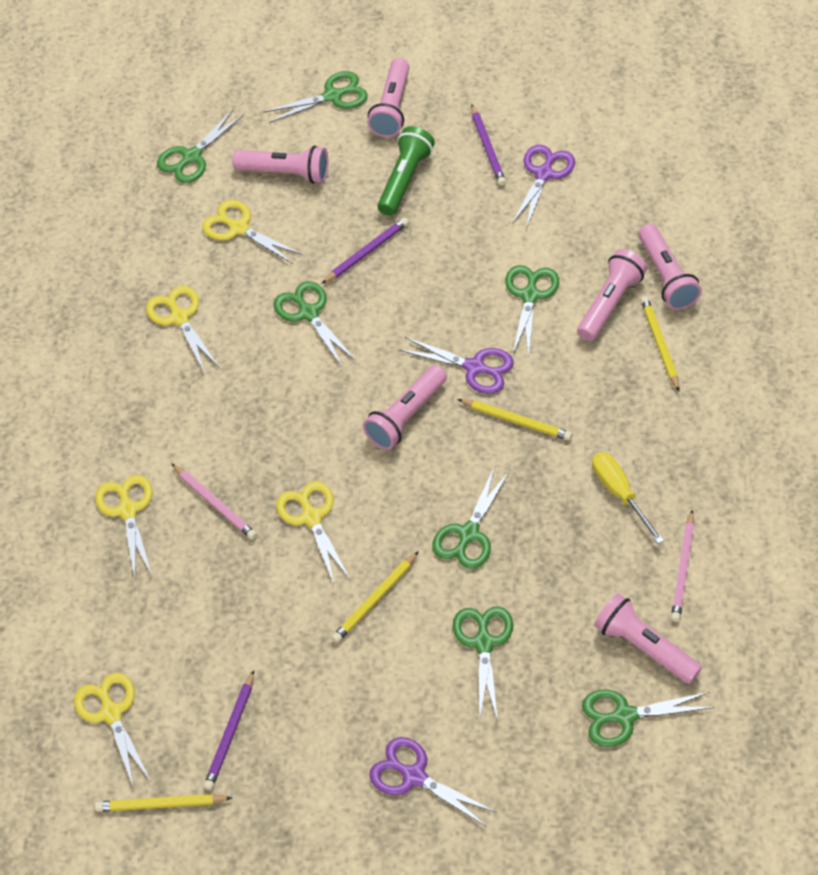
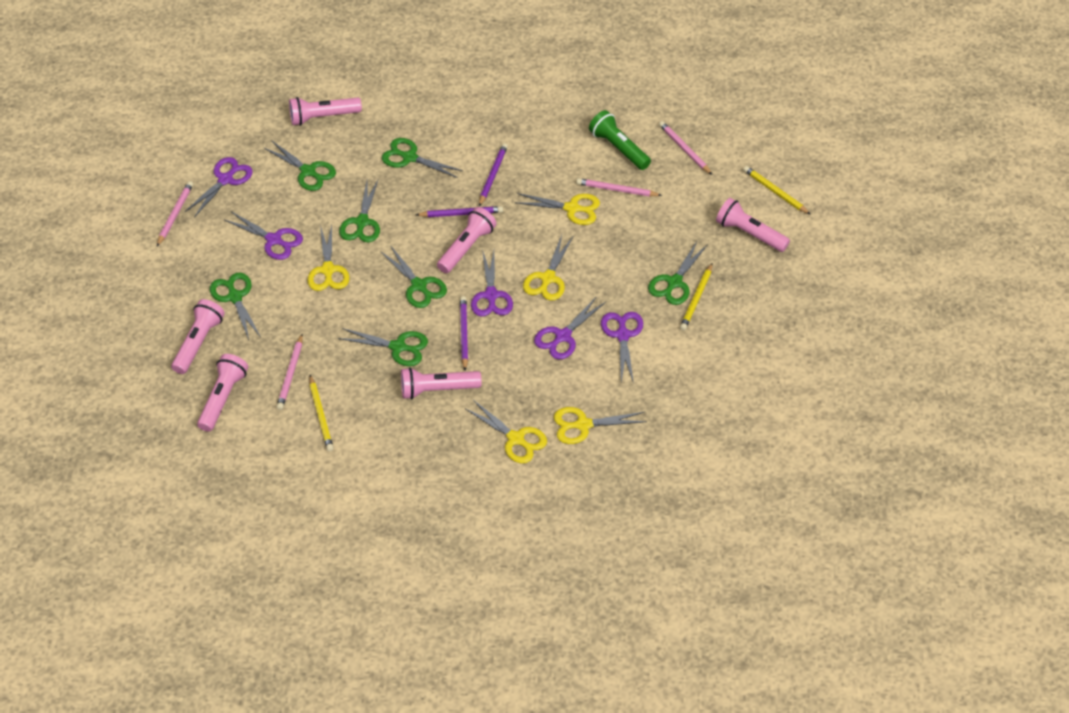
pink pencil: [171,463,257,540] [671,510,695,622] = 2 -> [157,181,193,246] [277,334,303,410] [577,178,662,197] [659,121,712,175] = 4
purple scissors: [369,737,495,827] [399,337,514,394] [512,145,575,229] = 3 -> [185,157,253,217] [225,212,303,260] [471,249,513,317] [534,296,606,359] [601,312,643,383] = 5
yellow pencil: [95,794,232,812] [332,551,419,643] [458,399,572,441] [641,296,679,391] = 4 -> [309,375,334,451] [680,263,712,330] [743,166,811,215] = 3
yellow screwdriver: [592,452,664,544] = 1 -> none = 0

